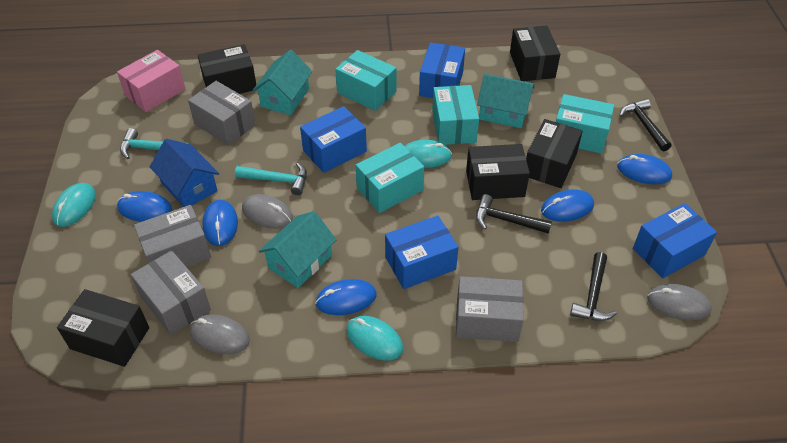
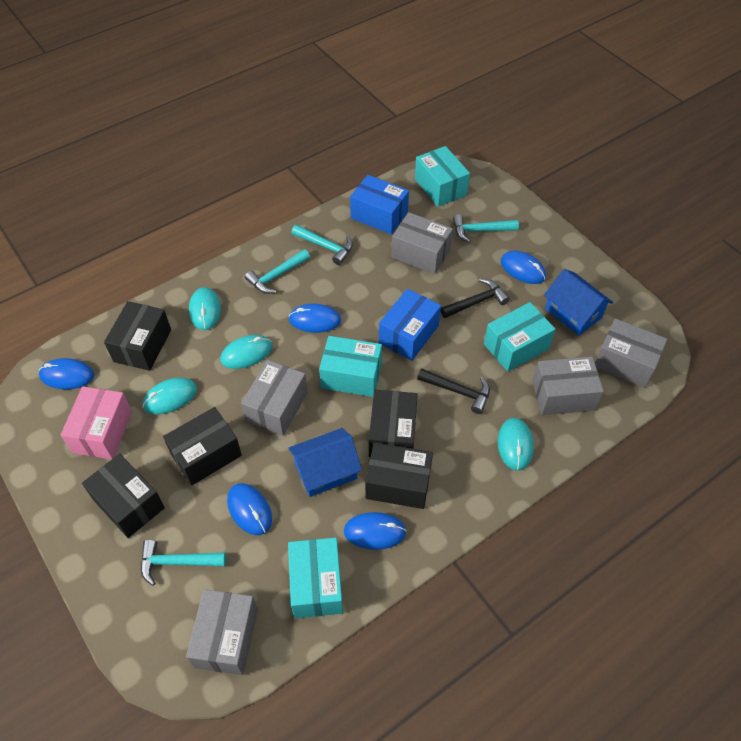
black hammer: [476,194,552,234] [570,252,618,321] [620,98,671,151] = 3 -> [417,368,490,414] [441,278,510,318] = 2
blue box: [300,106,367,173] [385,215,458,289] [419,42,465,98] [633,203,717,278] = 4 -> [350,175,409,235] [379,289,441,361] = 2
blue house: [150,139,219,207] = 1 -> [288,428,362,497] [544,269,613,336] = 2
grey box: [131,250,211,335] [134,205,211,267] [188,81,256,145] [456,276,524,342] = 4 -> [186,589,258,675] [241,360,308,436] [392,212,453,274] [532,357,604,415] [595,318,667,388] = 5
grey mouse: [190,314,250,354] [242,194,293,229] [647,284,712,320] = 3 -> none = 0
turquoise hammer: [120,128,190,159] [235,162,307,195] = 2 -> [141,540,226,586] [245,249,310,294] [291,225,353,265] [453,214,519,243] = 4
turquoise house: [252,50,313,115] [259,211,336,288] [477,74,535,128] = 3 -> none = 0
turquoise mouse: [52,183,96,227] [346,316,403,361] [404,140,452,168] = 3 -> [142,377,197,414] [189,287,221,330] [220,335,272,369] [498,418,534,471] = 4

